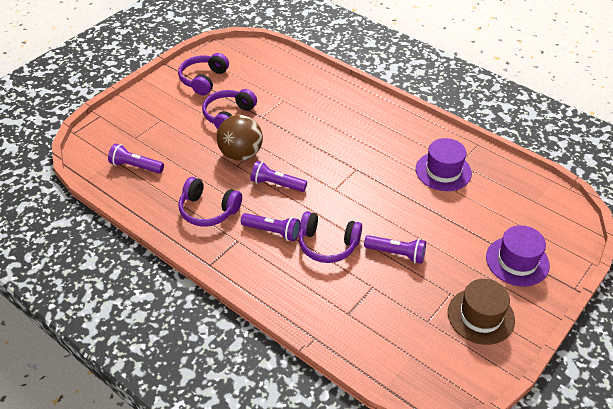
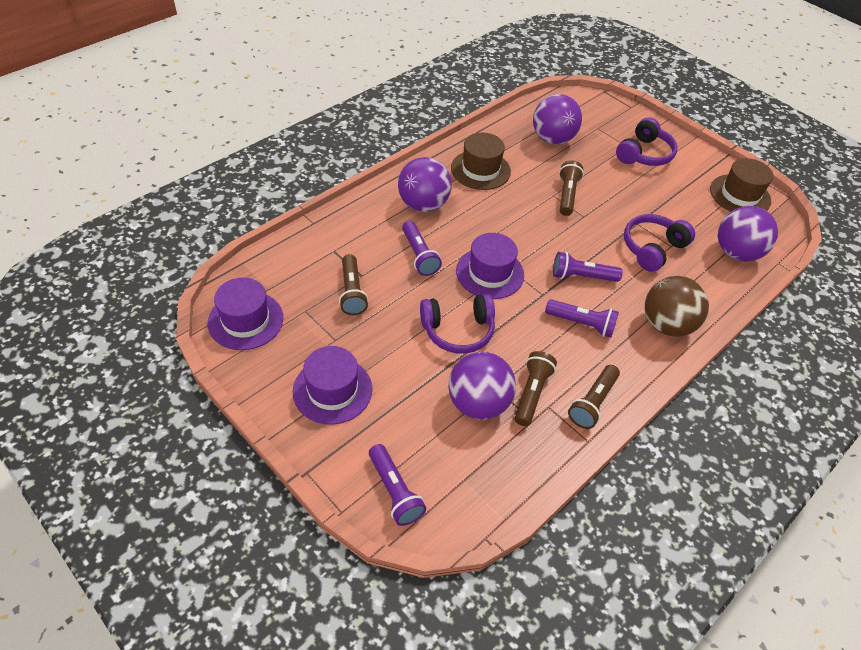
brown flashlight: none = 0 -> [339,254,368,315] [515,351,557,426] [559,160,584,216] [568,365,620,429] = 4
brown hat: [448,279,515,345] = 1 -> [451,133,511,190] [710,158,773,212] = 2
purple ball: none = 0 -> [398,157,452,212] [448,352,516,420] [533,94,582,144] [718,206,778,262] = 4
purple hat: [416,138,472,191] [486,225,550,286] = 2 -> [208,277,283,350] [293,346,372,425] [456,233,524,299] = 3
purple headphones: [178,53,229,96] [178,177,242,226] [202,89,257,129] [299,211,362,263] = 4 -> [420,294,495,354] [616,117,677,166] [624,214,695,272] = 3

